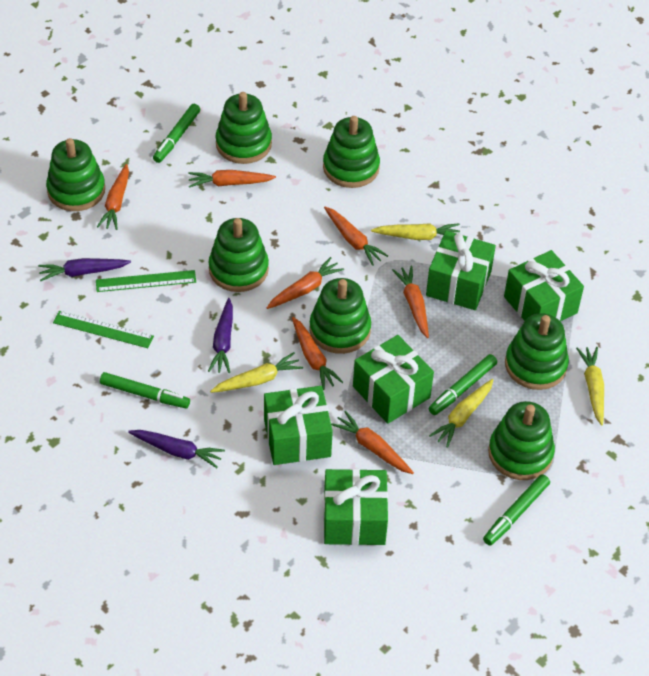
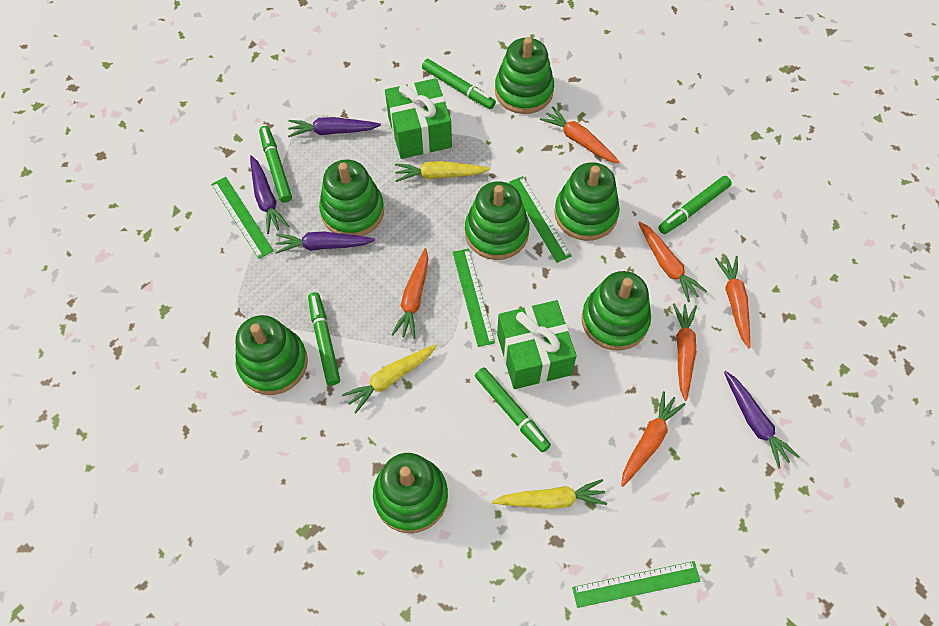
green gift: [264,386,333,465] [324,469,388,545] [353,335,434,424] [426,231,496,310] [504,250,584,321] = 5 -> [385,78,452,159] [497,300,577,389] = 2
green marker: [100,372,190,408] [153,104,200,163] [429,354,497,415] [483,474,550,545] = 4 -> [259,126,292,203] [308,292,340,385] [422,59,496,109] [475,367,551,452] [658,176,732,234] = 5
green ruler: [53,311,154,348] [96,270,196,292] = 2 -> [211,177,274,259] [452,248,495,347] [508,176,572,263] [572,561,700,608] = 4
orange carrot: [97,164,129,230] [188,170,276,188] [267,257,344,309] [292,317,343,390] [324,207,388,266] [331,411,414,474] [392,266,429,338] = 7 -> [391,248,428,339] [540,107,620,163] [621,391,686,487] [638,221,707,302] [673,303,697,401] [715,256,751,348] = 6
purple carrot: [38,258,131,281] [128,430,225,468] [208,298,233,373] = 3 -> [250,155,289,234] [275,232,375,254] [288,117,381,137] [724,371,799,469] = 4
yellow carrot: [210,352,303,393] [371,223,460,240] [429,379,494,448] [576,347,604,425] = 4 -> [342,344,437,413] [395,161,490,182] [492,479,607,509] = 3

